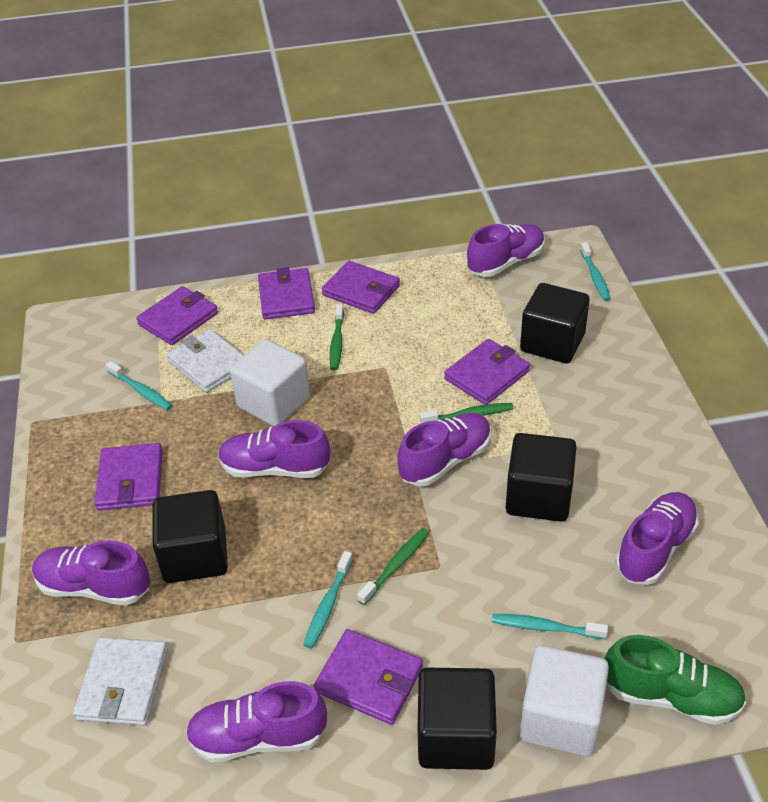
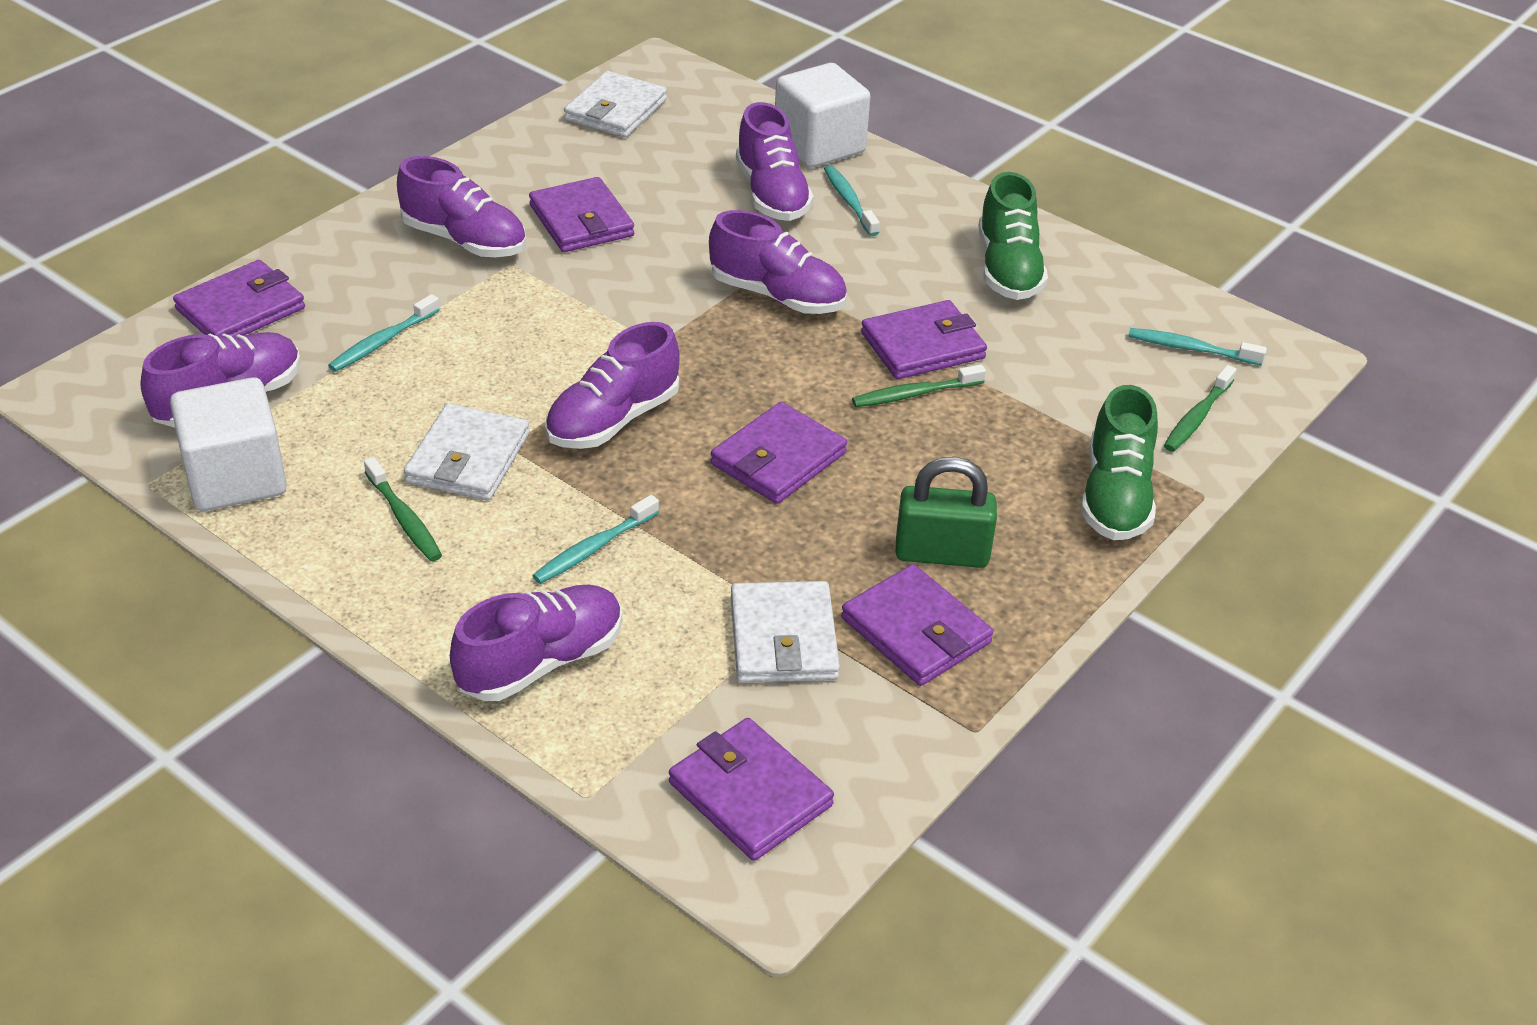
black cube: [152,490,228,583] [417,668,497,770] [506,433,577,522] [520,283,590,363] = 4 -> none = 0
green padlock: none = 0 -> [895,457,997,568] = 1
green shoe: [605,635,746,725] = 1 -> [978,172,1048,300] [1081,385,1158,540] = 2
white wallet: [73,637,168,726] [167,329,244,393] = 2 -> [404,403,530,500] [564,71,667,138] [731,581,840,683] = 3

